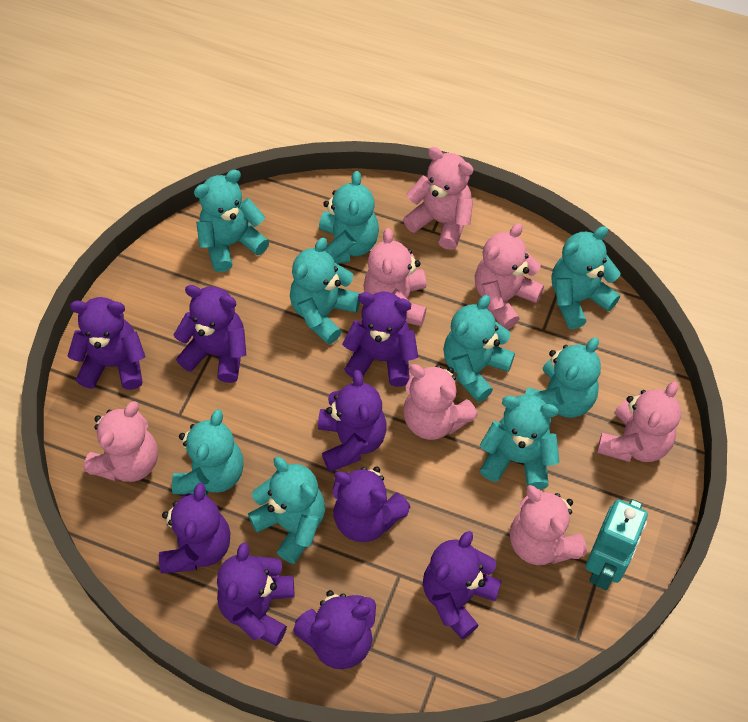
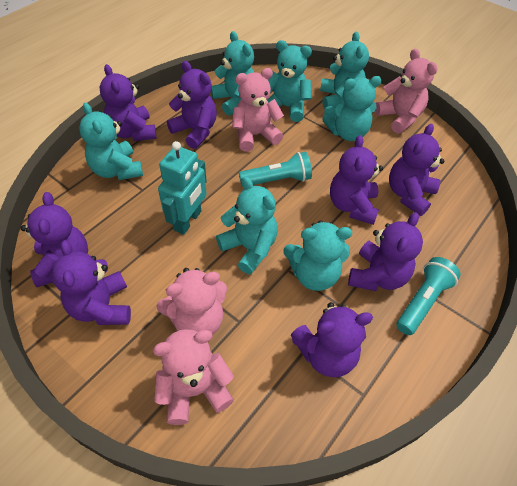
pink teddy bear: [84,401,158,482] [363,228,427,326] [403,147,473,250] [403,364,478,440] [475,223,544,329] [510,485,587,565] [597,381,681,462] = 7 -> [153,329,234,425] [156,268,227,335] [232,68,284,152] [375,49,437,133] = 4
purple teddy bear: [68,297,146,390] [159,483,231,574] [174,285,246,383] [217,542,294,646] [293,590,376,669] [318,370,387,472] [333,466,411,542] [342,292,418,387] [423,531,502,640] = 9 -> [21,192,88,287] [52,240,131,325] [99,64,156,141] [167,61,217,149] [291,302,373,377] [330,135,383,225] [348,212,423,291] [389,124,444,216] = 8
turquoise flashlight: none = 0 -> [239,152,312,186] [396,257,461,335] = 2
turquoise teddy bear: [172,409,244,496] [194,170,269,272] [248,457,325,564] [290,238,361,345] [319,171,379,264] [443,295,515,402] [480,394,559,490] [525,337,601,418] [552,226,621,329] = 9 -> [79,102,143,180] [211,31,254,116] [216,176,278,274] [267,40,312,122] [284,220,352,291] [320,32,369,109] [322,76,382,141] = 7

